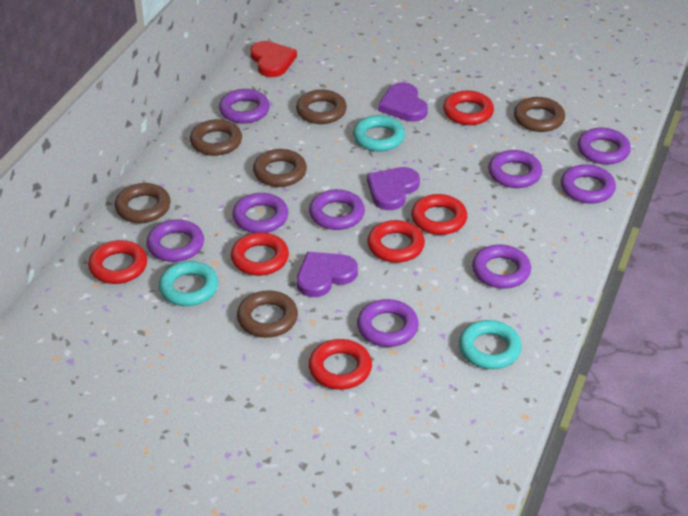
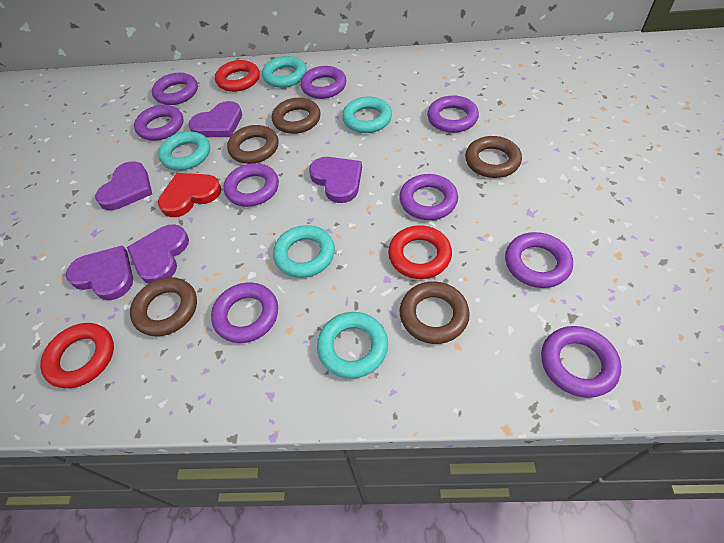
brown ring: [115,183,171,223] [190,119,242,156] [237,290,298,338] [253,149,307,187] [296,89,347,124] [514,97,565,132] = 6 -> [130,277,197,336] [227,125,279,164] [272,98,321,134] [400,281,470,344] [465,136,522,178] = 5
purple heart: [297,252,358,297] [367,167,420,210] [378,82,428,122] = 3 -> [66,245,133,300] [95,161,152,210] [127,224,189,284] [188,101,242,137] [309,157,362,203] = 5
red ring: [88,240,147,284] [231,232,289,276] [308,339,372,390] [367,220,425,263] [411,194,467,235] [443,90,494,125] = 6 -> [40,323,114,388] [215,60,260,92] [388,225,452,279] = 3
turquoise ring: [159,261,218,306] [353,115,405,152] [459,320,522,369] = 3 -> [158,131,210,170] [262,56,307,88] [273,225,335,278] [317,312,388,379] [342,97,392,133] = 5

